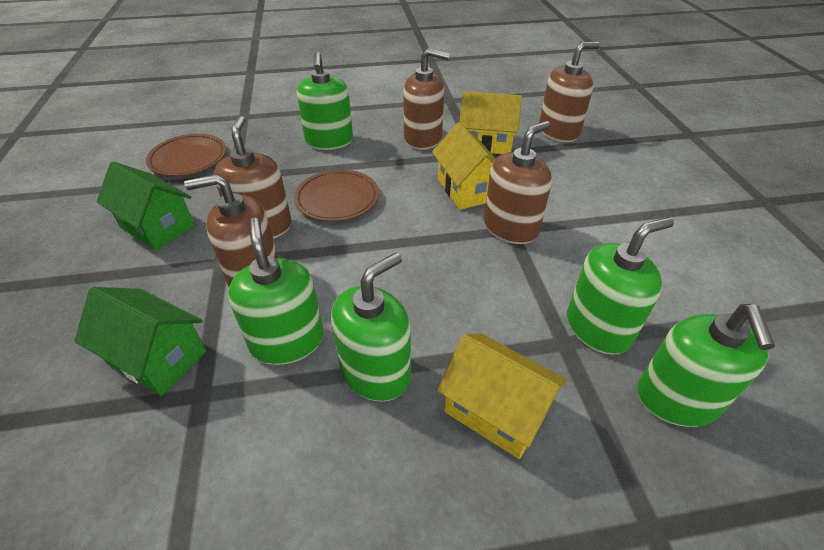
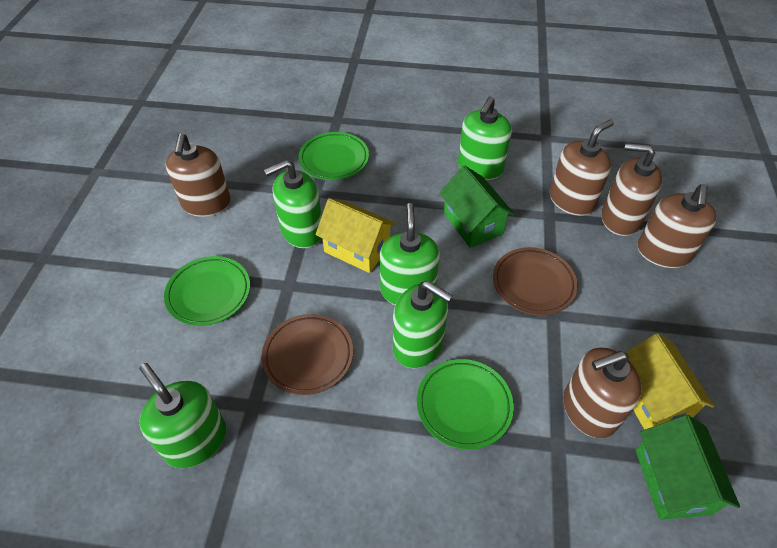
green plate: none = 0 -> [164,256,250,326] [299,132,369,180] [417,359,514,450] = 3
yellow house: [432,122,496,210] [437,333,567,459] [460,91,522,154] = 3 -> [316,198,396,273] [625,333,715,430] = 2

